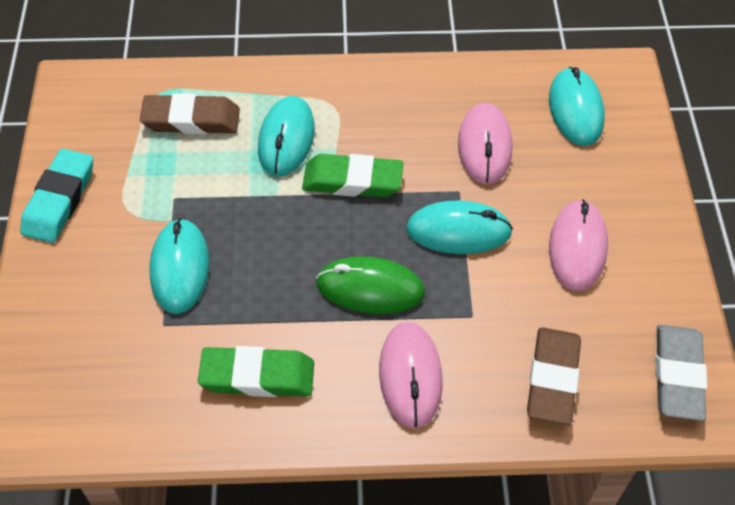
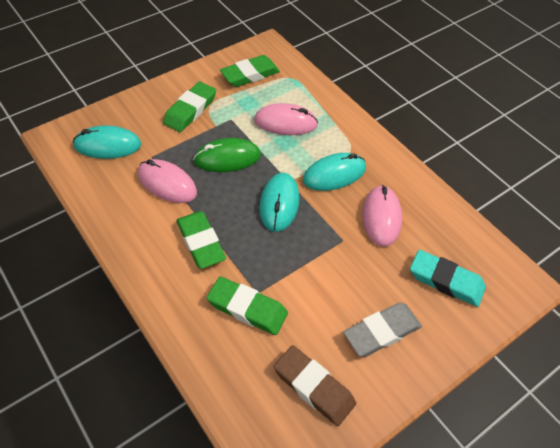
brown eraser: [140,93,240,134] [527,327,581,425] = 2 -> [274,345,356,426] = 1
green eraser: [198,346,314,397] [302,154,403,198] = 2 -> [163,81,216,132] [176,211,226,269] [207,276,288,335] [220,55,280,87] = 4
turquoise mouse: [150,218,209,314] [258,96,315,176] [406,201,513,254] [549,67,605,146] = 4 -> [73,125,141,159] [260,173,299,232] [303,153,366,191] = 3

